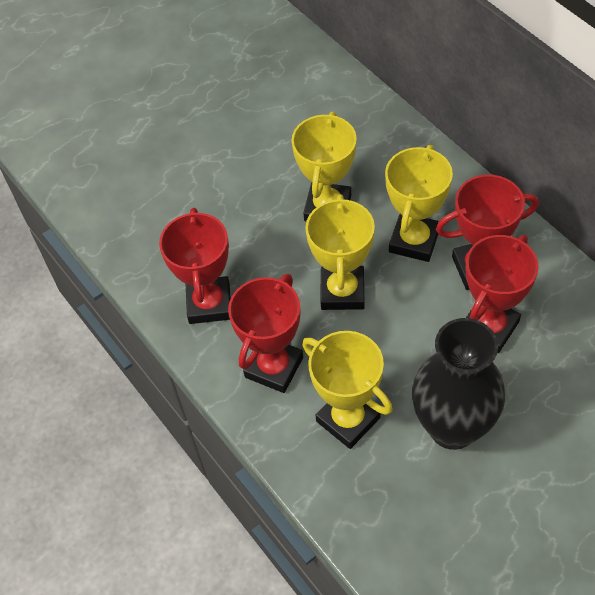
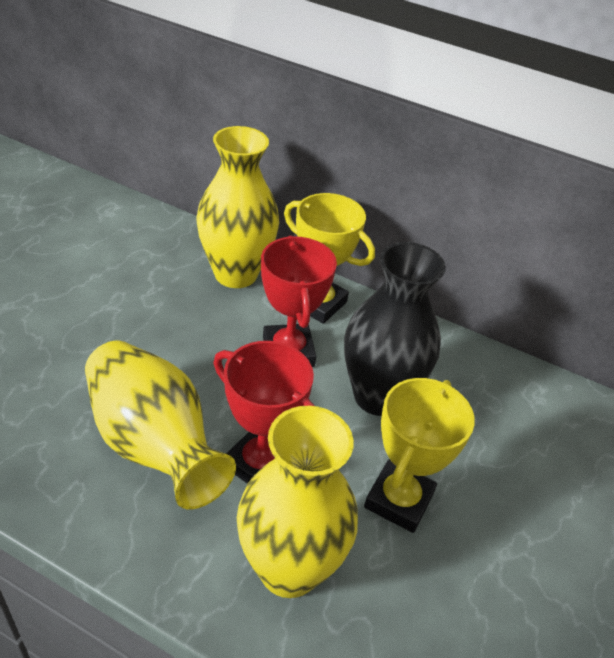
red trophy: [159,208,231,324] [228,274,303,393] [436,175,539,290] [466,235,539,353] = 4 -> [213,341,315,484] [261,235,337,367] = 2
yellow trophy: [291,112,357,222] [302,331,393,449] [305,194,375,310] [385,145,453,262] = 4 -> [284,193,375,324] [364,378,475,533] = 2
yellow vase: none = 0 -> [85,341,236,509] [196,126,279,288] [237,406,358,598] = 3

